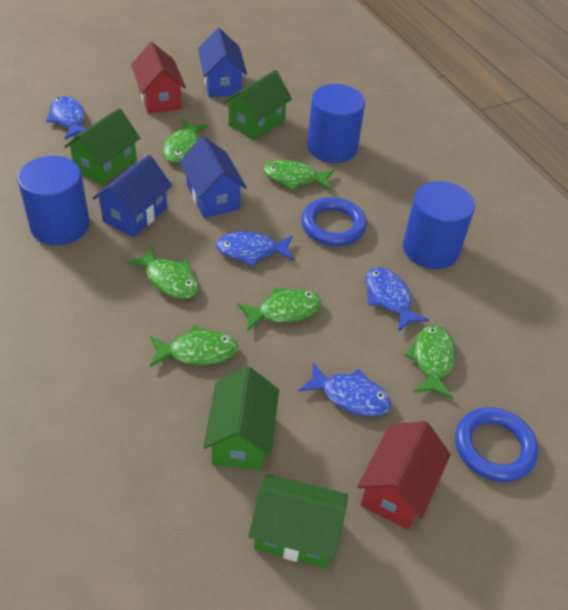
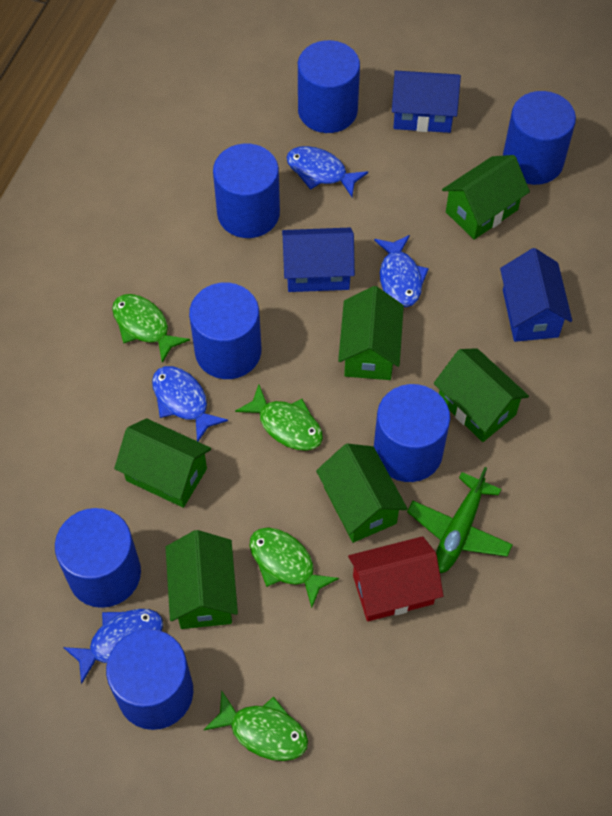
blue cylinder: [17,156,89,245] [307,84,365,163] [403,181,475,269] = 3 -> [55,508,141,608] [106,629,193,730] [189,283,261,379] [213,144,280,238] [298,40,360,133] [374,384,450,482] [503,91,576,185] = 7
blue ring: [301,197,367,246] [455,407,538,482] = 2 -> none = 0
green fish: [126,245,199,299] [150,325,238,367] [162,119,209,163] [237,287,322,332] [263,160,334,191] [404,325,456,398] = 6 -> [112,294,190,363] [204,690,308,761] [235,385,323,451] [250,527,339,608] = 4
green house: [64,108,140,185] [203,366,279,471] [223,70,292,140] [249,474,348,568] = 4 -> [114,418,211,508] [166,530,238,629] [316,443,407,543] [338,286,404,380] [434,348,529,442] [442,155,530,240] = 6
green plane: none = 0 -> [407,467,513,573] = 1
red house: [131,42,186,114] [357,421,451,530] = 2 -> [348,536,443,621] = 1

